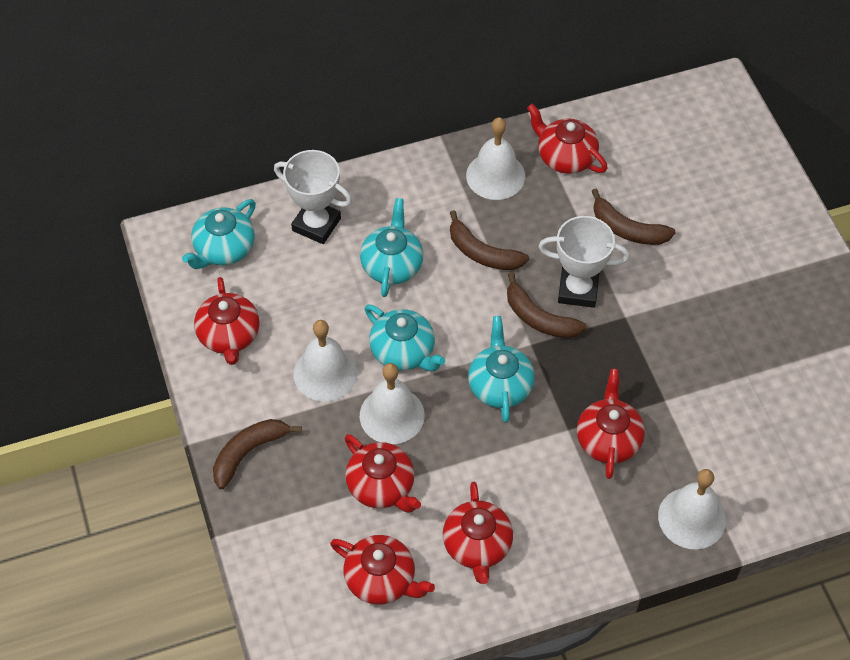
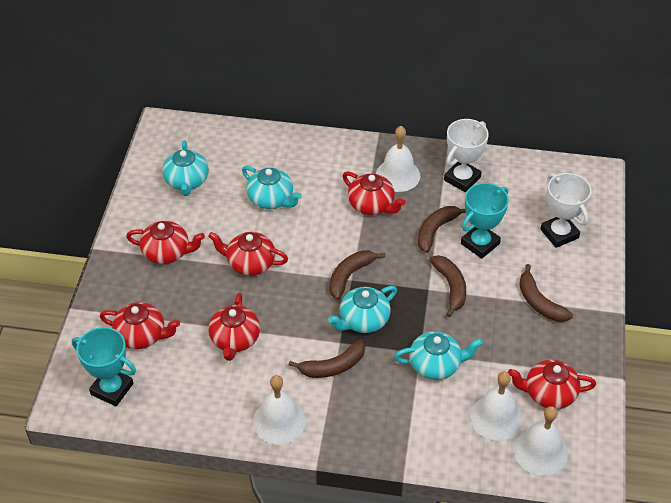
brown banana: [213,419,302,489] [450,210,529,270] [507,272,587,338] [592,189,676,245] = 4 -> [289,339,365,378] [329,250,386,300] [418,206,466,253] [429,255,466,317] [519,264,573,322] = 5
turquoise trophy: none = 0 -> [72,327,136,406] [461,183,509,259] = 2

